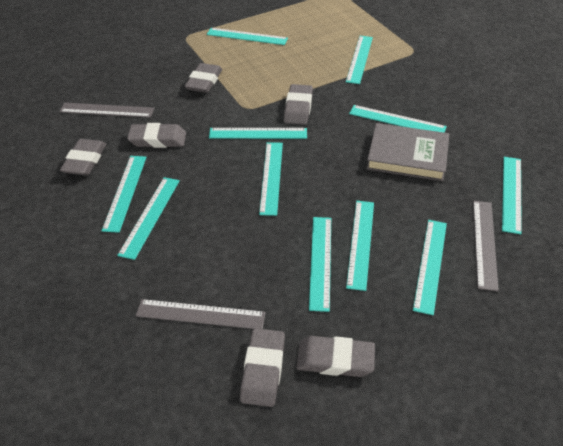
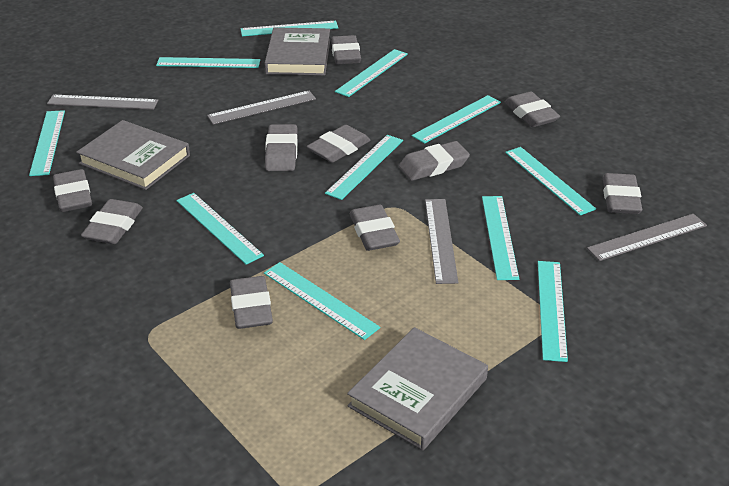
grey book: [366,123,450,181] = 1 -> [76,120,190,190] [264,27,330,76] [347,327,488,450] = 3
grey eraser: [60,139,106,175] [127,123,186,148] [185,63,222,93] [240,328,285,407] [284,84,313,125] [296,336,375,377] = 6 -> [53,169,92,212] [81,199,143,244] [230,276,273,329] [265,124,298,171] [307,125,371,163] [331,35,361,65] [350,205,400,251] [399,141,470,181] [504,92,560,127] [603,173,642,214] = 10
grey ruler: [59,103,154,118] [136,299,265,329] [473,201,499,291] = 3 -> [47,95,158,110] [207,91,316,125] [425,199,458,284] [587,214,707,261] = 4

